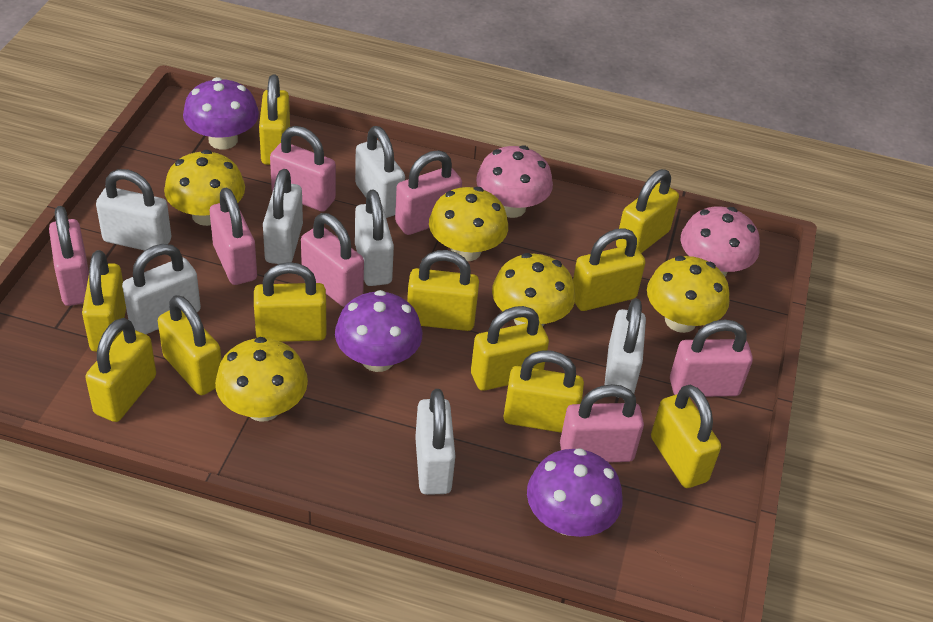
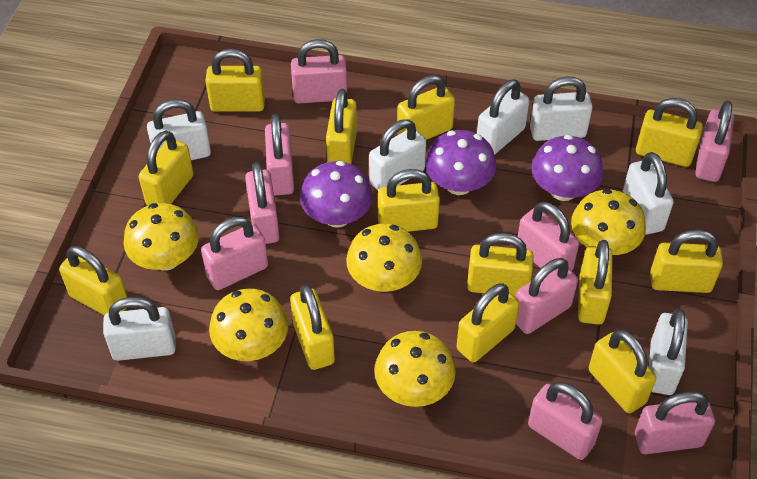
pink mushroom: [476,145,553,218] [681,206,760,276] = 2 -> none = 0
pink padlock: [49,206,89,306] [210,188,257,285] [270,126,336,212] [301,213,364,307] [395,150,462,235] [560,384,644,463] [670,319,753,397] = 7 -> [201,217,268,290] [245,162,280,244] [265,114,294,195] [291,39,348,104] [515,258,578,334] [518,202,579,271] [528,382,603,460] [635,391,715,454] [695,101,734,182] = 9
yellow padlock: [82,250,126,352] [85,318,156,422] [158,295,222,395] [254,262,327,342] [259,74,290,165] [407,250,479,331] [471,306,549,391] [503,350,584,433] [573,228,645,311] [616,169,679,253] [651,385,721,488] = 11 -> [59,246,127,315] [139,131,194,205] [205,49,265,112] [290,284,335,370] [326,89,357,164] [378,169,440,232] [397,75,455,140] [456,283,519,363] [467,233,534,296] [578,240,613,325] [589,330,656,413] [636,98,703,167] [650,230,723,293] = 13

